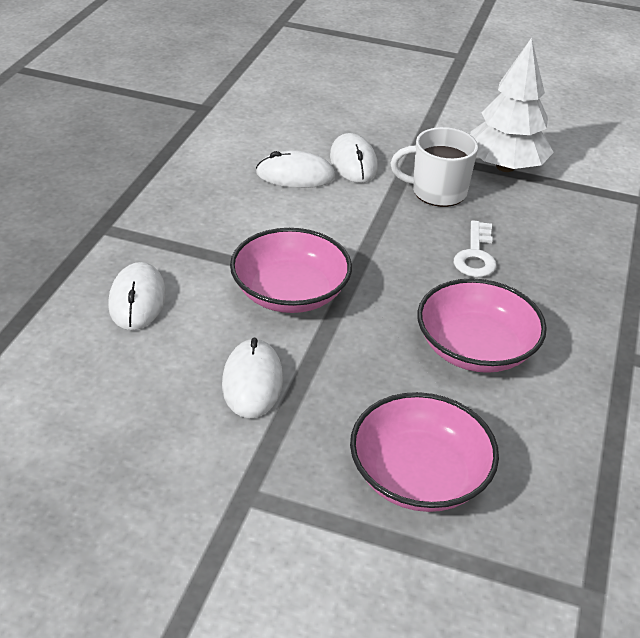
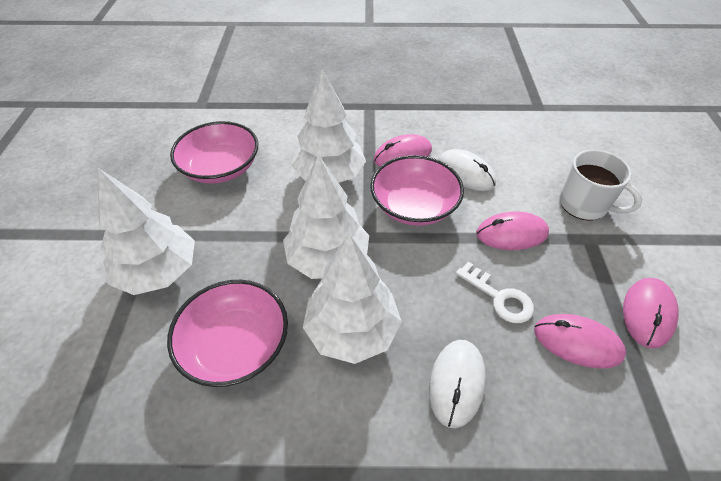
pink mouse: none = 0 -> [374,134,432,166] [476,211,549,250] [534,314,626,369] [623,278,679,349] = 4
white mouse: [108,262,166,330] [222,337,283,418] [256,150,335,188] [330,133,378,183] = 4 -> [429,340,486,428] [438,149,496,191] = 2
white tree: [470,38,554,172] = 1 -> [98,168,195,295] [283,154,369,279] [291,69,366,183] [303,233,402,364] = 4

